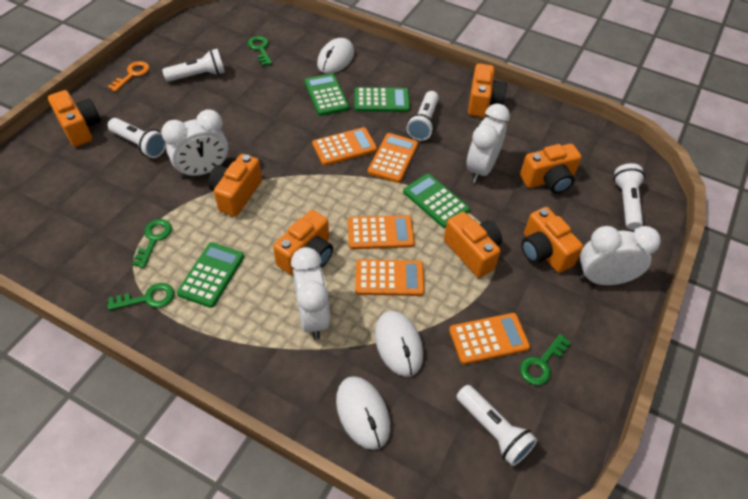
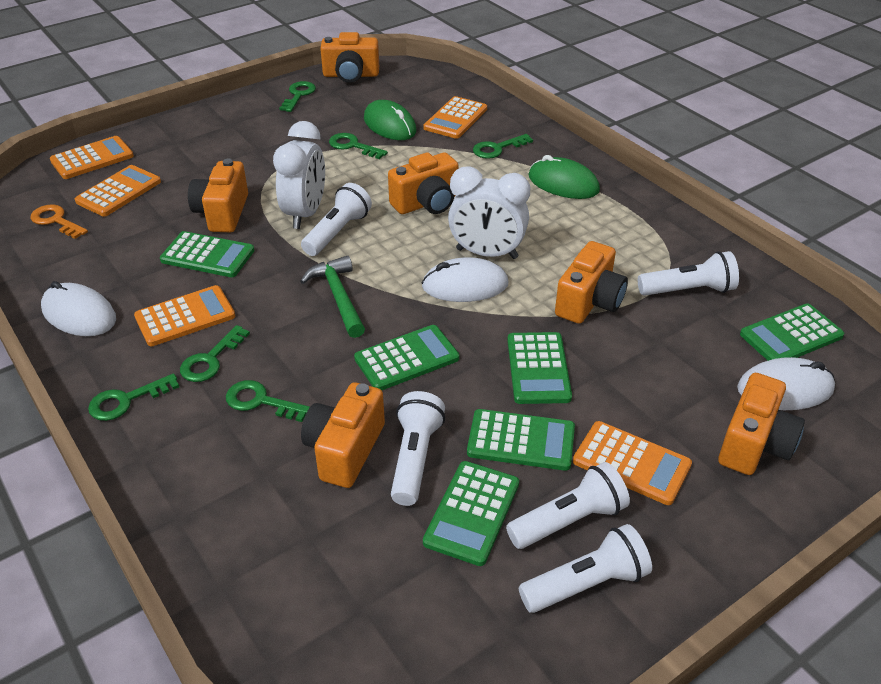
green calculator: [177,242,244,308] [304,73,349,116] [355,87,410,112] [403,174,470,228] = 4 -> [160,231,255,277] [354,325,459,390] [423,461,519,566] [467,409,575,471] [507,332,572,404] [740,303,845,361] = 6
green hammer: none = 0 -> [300,256,365,338] = 1
green key: [107,283,174,310] [132,219,172,268] [248,36,272,66] [520,334,571,385] = 4 -> [88,373,179,421] [180,325,250,382] [226,380,310,422] [279,81,316,112] [329,133,388,159] [473,134,533,159] = 6
green mouse: none = 0 -> [364,100,416,140] [528,155,600,199] = 2
orange camera: [48,90,101,147] [208,154,262,217] [273,210,333,275] [444,212,502,278] [468,64,507,117] [520,144,582,194] [521,207,584,273] = 7 -> [188,159,248,232] [301,382,385,488] [320,32,379,83] [388,153,459,214] [555,241,628,324] [718,373,805,475] = 6
white clock: [161,109,228,179] [291,247,330,340] [466,104,510,183] [579,226,661,285] = 4 -> [273,121,325,229] [448,166,530,259] = 2

